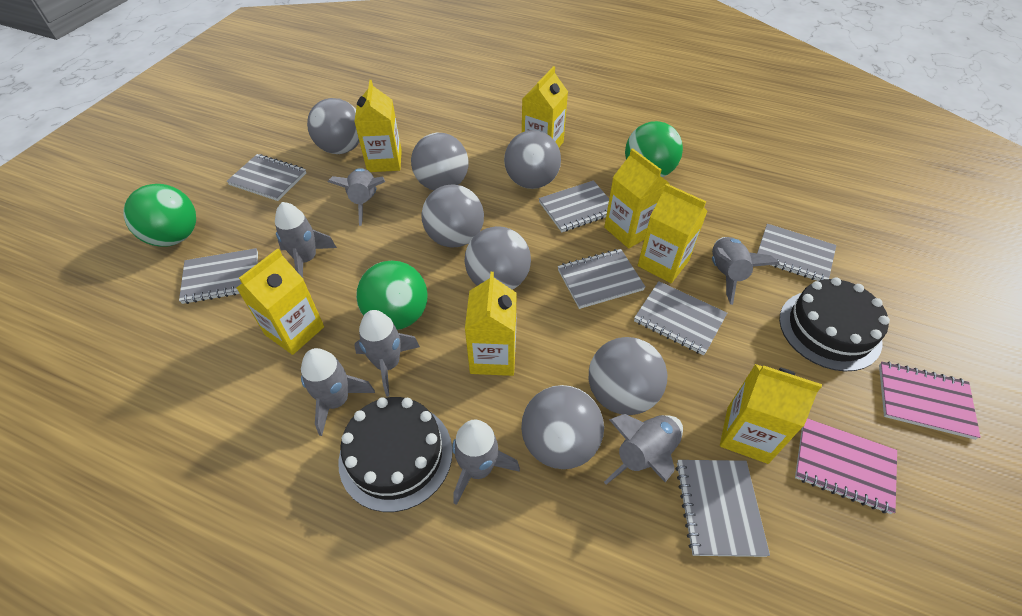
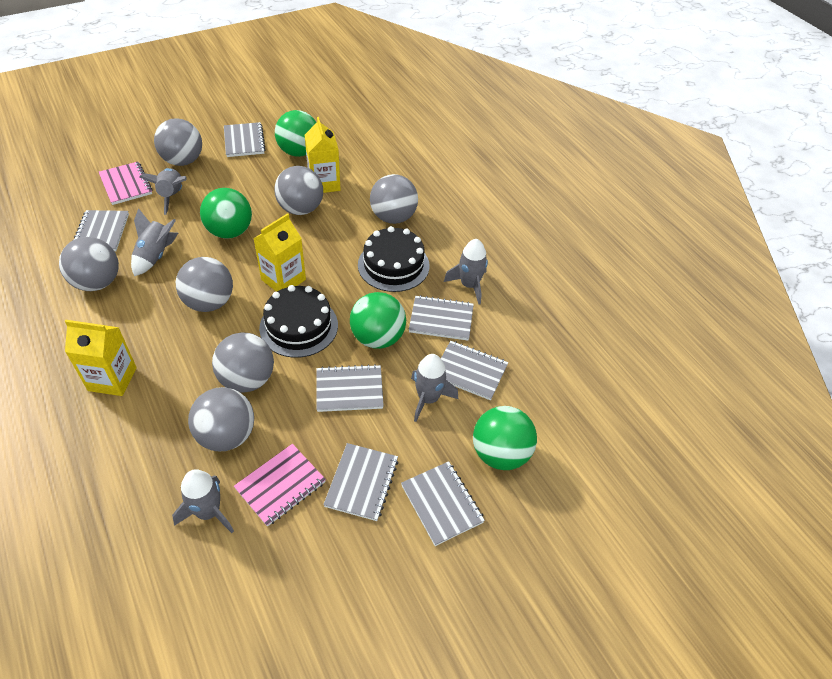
green ball: [123,184,196,246] [356,261,428,330] [625,121,683,177] = 3 -> [200,188,252,239] [275,110,317,157] [350,292,406,349] [473,406,537,470] = 4
grey rocket: [275,202,337,278] [301,348,375,436] [328,168,385,226] [354,310,420,397] [452,420,520,505] [604,414,683,485] [712,237,780,305] = 7 -> [131,208,178,276] [139,168,187,215] [172,470,234,533] [411,354,458,422] [444,239,488,304] = 5
yellow carton: [237,248,324,355] [354,80,402,172] [465,272,516,376] [522,66,568,147] [604,148,670,248] [638,184,708,283] [720,364,822,464] = 7 -> [65,320,137,396] [253,213,306,292] [305,117,341,193] = 3

